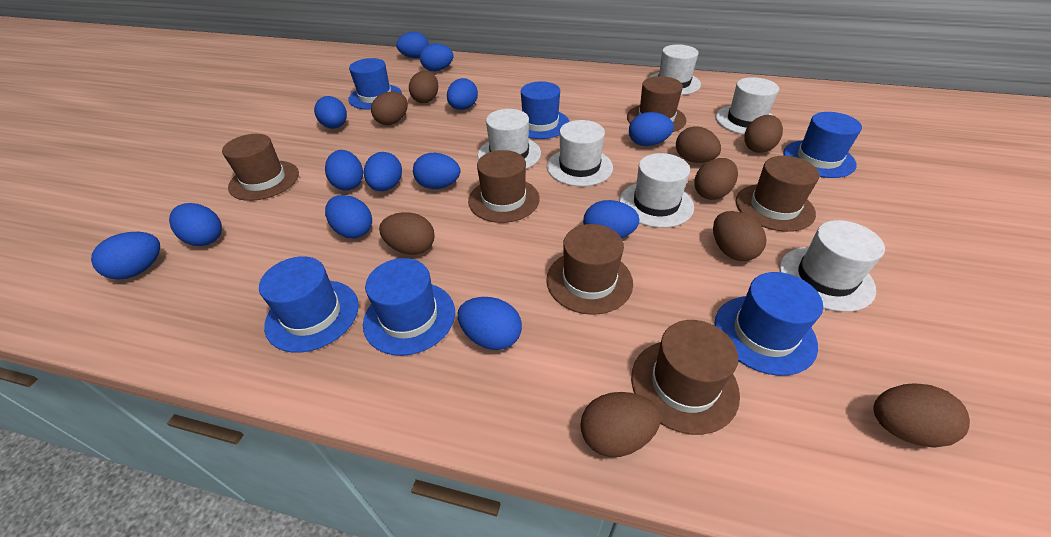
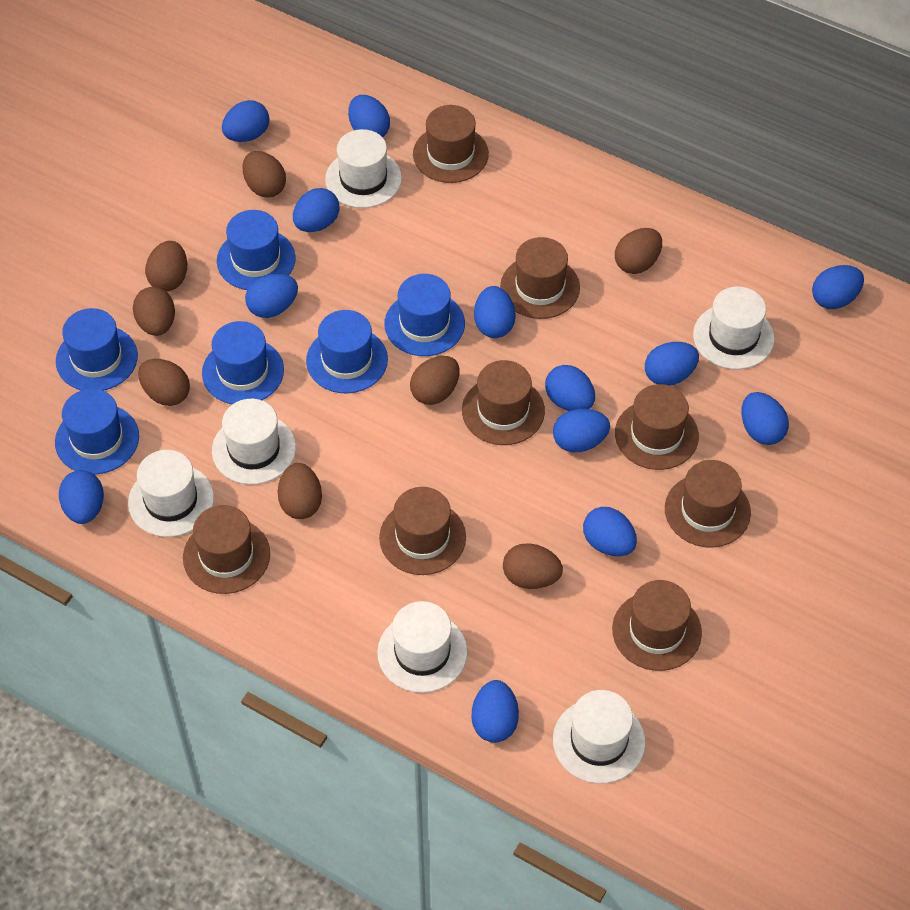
brown egg: [371,91,408,125] [379,212,435,255] [409,71,438,103] [580,392,661,457] [676,126,721,163] [694,158,738,200] [713,211,767,261] [744,115,783,153] [874,383,970,448] = 9 -> [133,287,175,336] [138,359,190,406] [145,241,187,292] [243,151,286,198] [278,463,322,519] [410,356,459,405] [503,543,563,589] [615,228,662,274] = 8
brown hat: [222,134,299,201] [468,150,540,223] [546,224,633,315] [627,76,686,132] [631,320,740,435] [736,156,820,232] = 6 -> [183,505,270,594] [379,487,466,575] [413,105,489,183] [462,360,545,445] [500,237,580,319] [612,580,702,671] [615,384,699,470] [665,460,751,548] = 8

